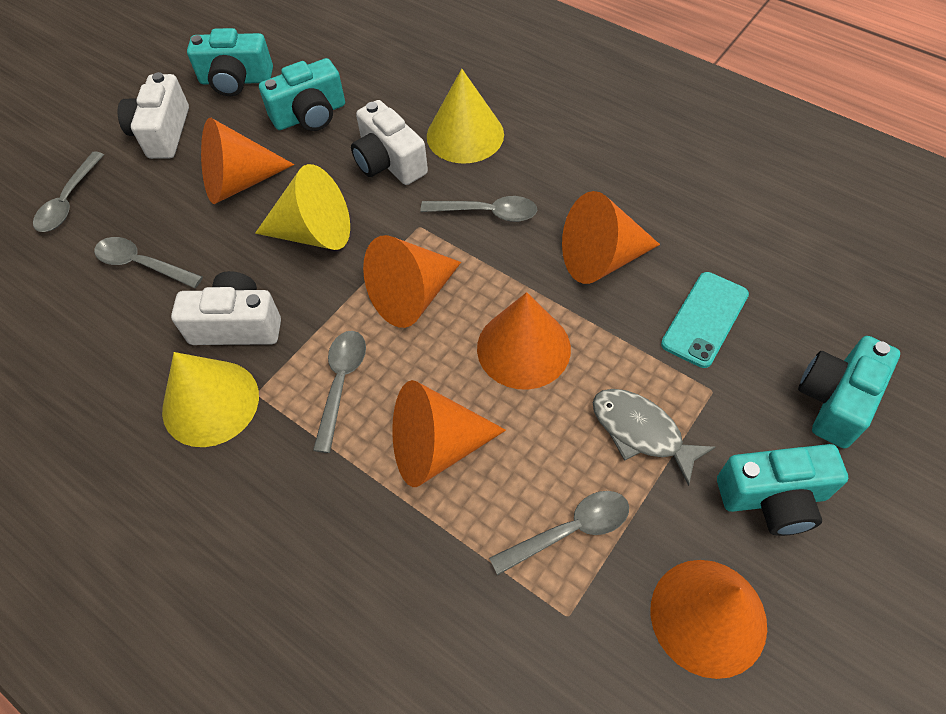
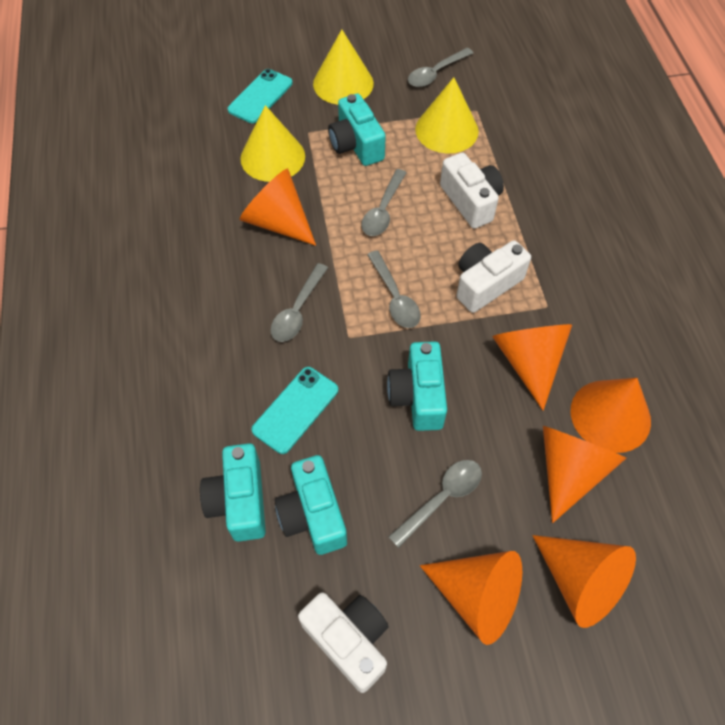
grey fish: [593,389,715,486] = 1 -> none = 0
turquoise phone: [661,272,749,368] = 1 -> [228,69,293,123] [251,367,338,454] = 2

